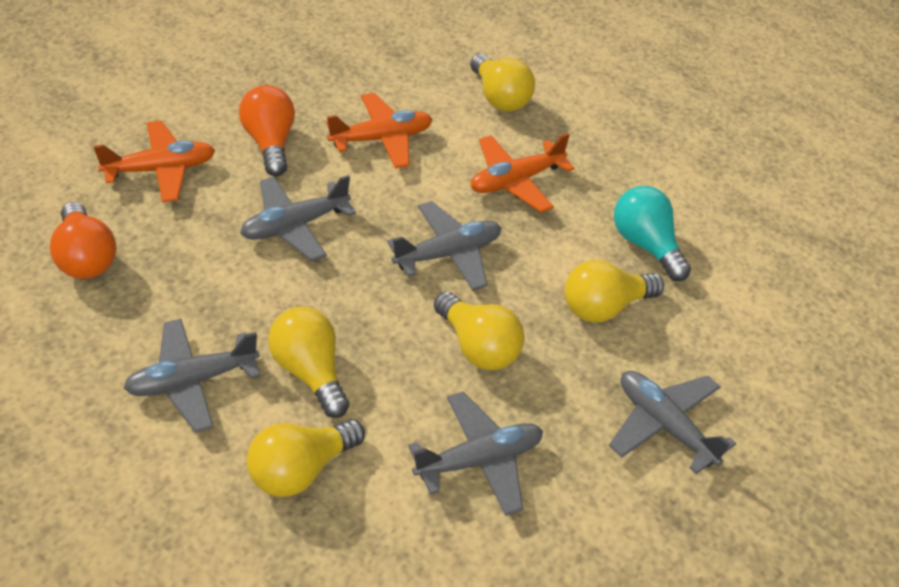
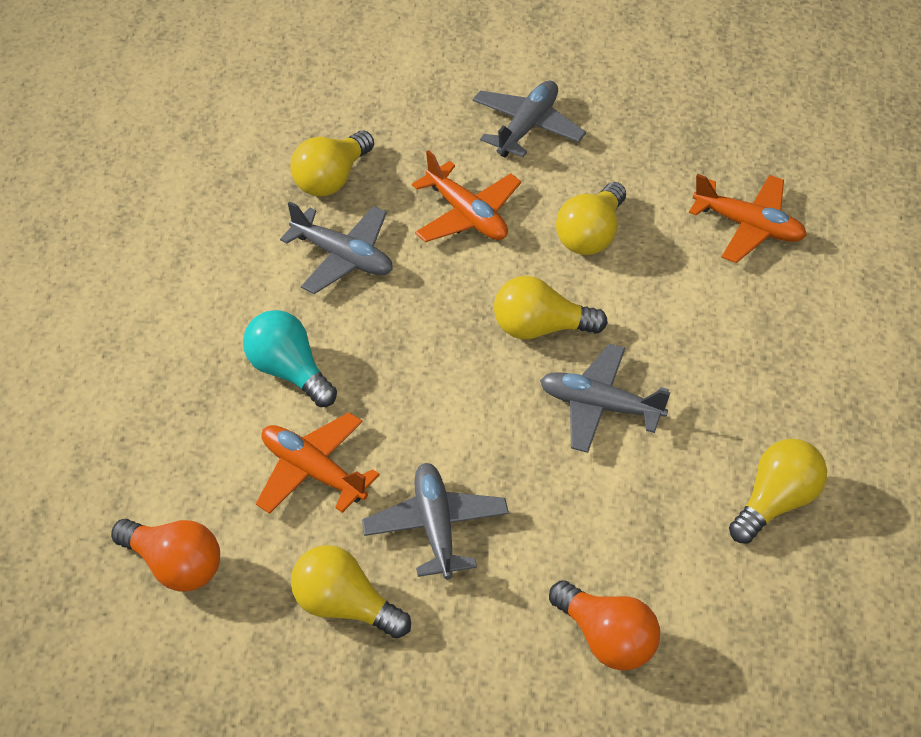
grey plane: [123,319,260,432] [240,175,356,261] [387,201,501,291] [408,392,543,516] [609,371,736,474] = 5 -> [280,201,393,294] [362,463,509,579] [473,80,586,157] [540,344,670,453] = 4

